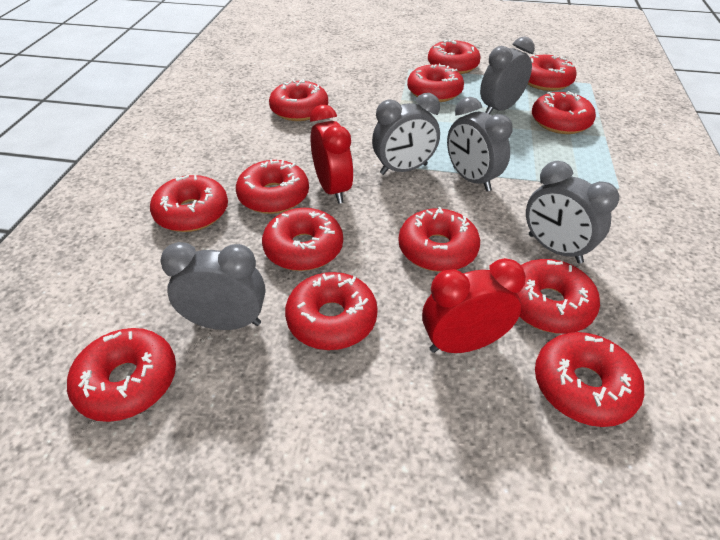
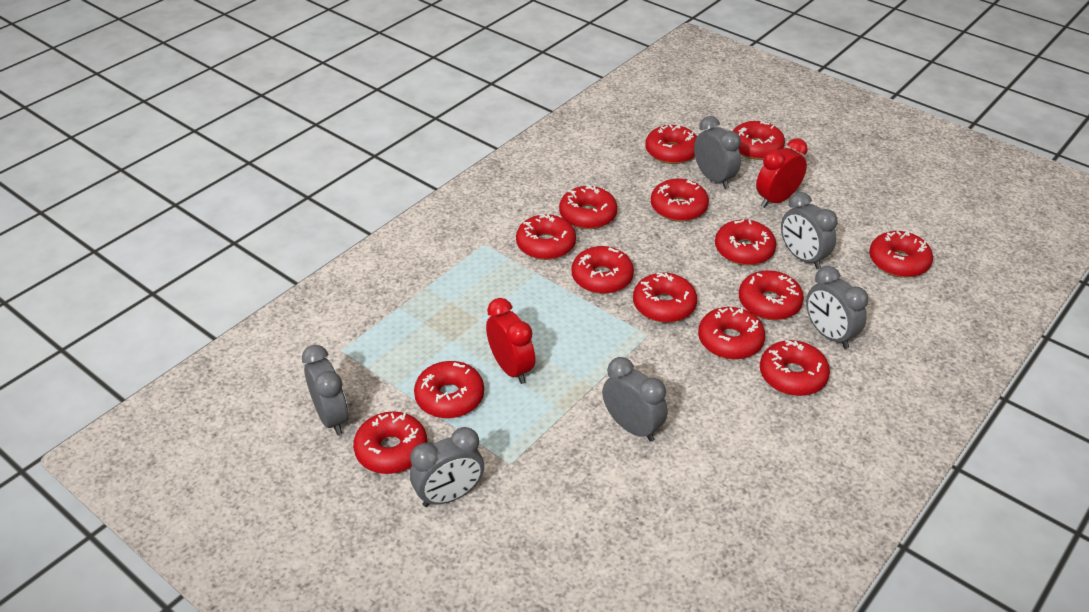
grey clock: [160,242,266,330] [372,93,440,175] [447,97,512,191] [480,36,535,114] [526,161,619,264] = 5 -> [302,345,349,435] [410,427,484,507] [602,357,668,442] [694,116,741,189] [781,192,838,269] [806,266,868,349] = 6
red donut: [67,328,176,422] [150,175,228,232] [236,159,309,214] [262,208,343,271] [269,79,328,121] [285,272,378,350] [399,207,480,272] [407,64,464,102] [428,39,481,74] [517,259,600,334] [528,55,577,91] [532,91,596,134] [535,332,644,427] = 13 -> [353,411,427,474] [414,361,484,418] [516,214,576,260] [559,185,617,229] [572,246,634,294] [633,272,697,323] [645,124,697,164] [651,179,709,222] [698,307,765,360] [715,219,776,265] [733,121,785,160] [739,270,804,320] [760,340,830,396] [869,231,933,278] = 14

